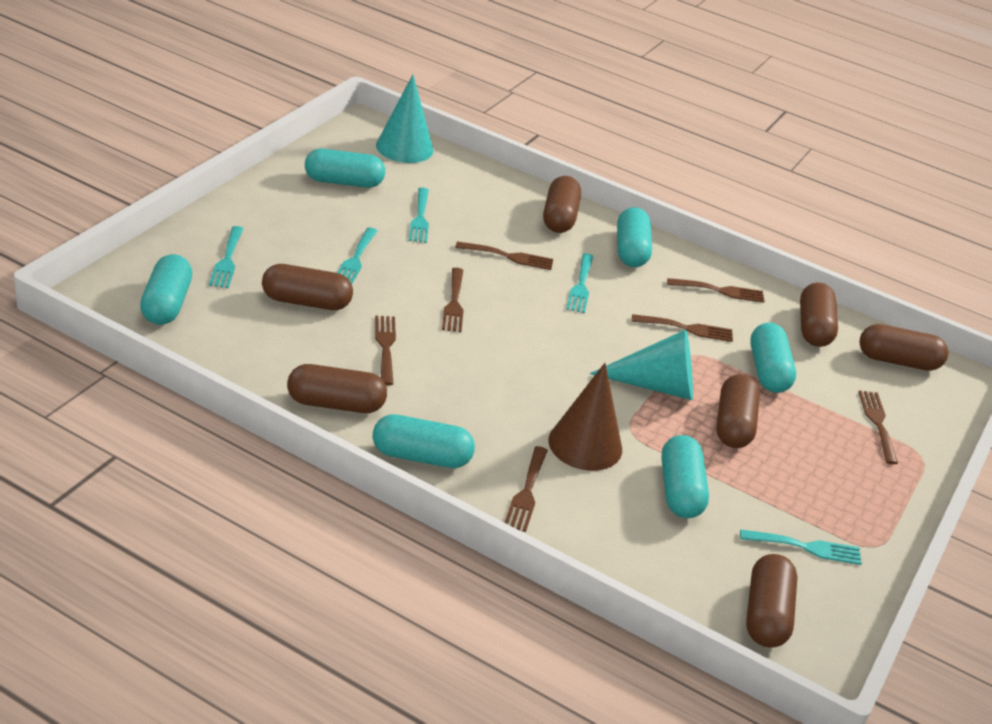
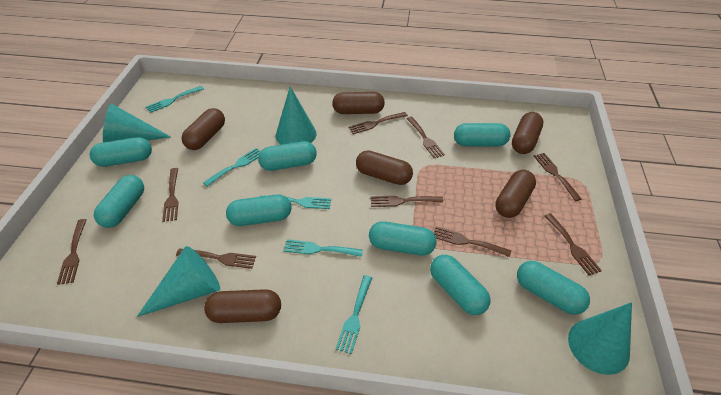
brown capsule: [262,264,353,310] [287,364,387,413] [543,176,581,233] [716,374,760,448] [746,554,797,648] [800,282,838,347] [859,324,948,371] = 7 -> [182,108,225,150] [204,289,281,323] [332,92,385,114] [356,150,413,185] [495,170,536,218] [512,112,543,154] = 6
brown cone: [548,363,622,471] = 1 -> none = 0
brown fork: [375,315,396,385] [442,268,464,332] [455,241,553,270] [505,446,548,532] [632,314,733,342] [667,278,765,303] [859,391,898,464] = 7 -> [57,219,87,285] [162,168,179,222] [176,248,256,269] [348,112,408,134] [371,196,443,207] [406,117,445,158] [434,226,511,257] [534,153,581,201] [545,213,602,276] = 9
turquoise capsule: [140,254,193,325] [305,149,385,188] [373,414,475,468] [617,207,652,267] [661,435,709,518] [750,323,796,393] = 6 -> [90,137,152,167] [94,175,144,228] [226,194,291,226] [258,141,317,171] [369,221,436,256] [430,255,490,315] [454,123,511,147] [517,261,590,315] = 8
turquoise cone: [376,75,433,163] [590,329,693,400] = 2 -> [103,104,171,142] [137,246,220,317] [276,86,317,145] [568,302,632,375] = 4

